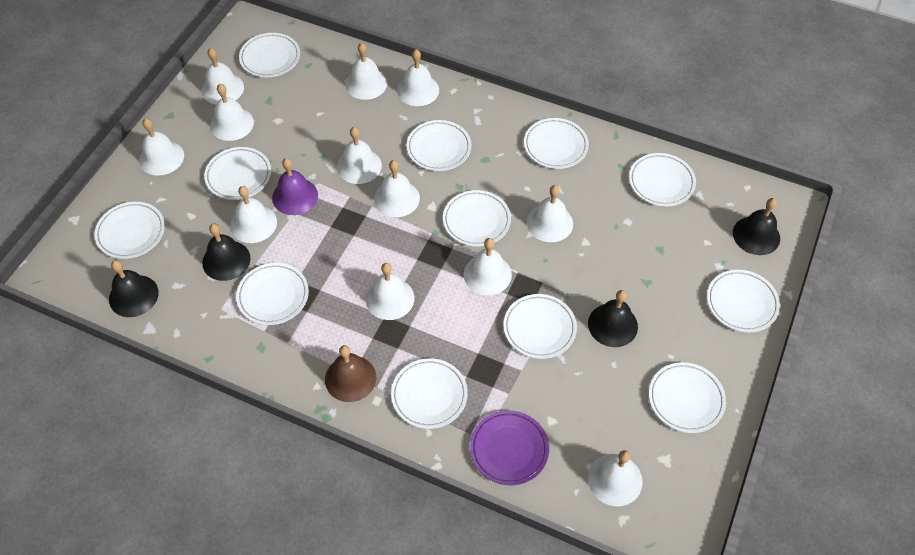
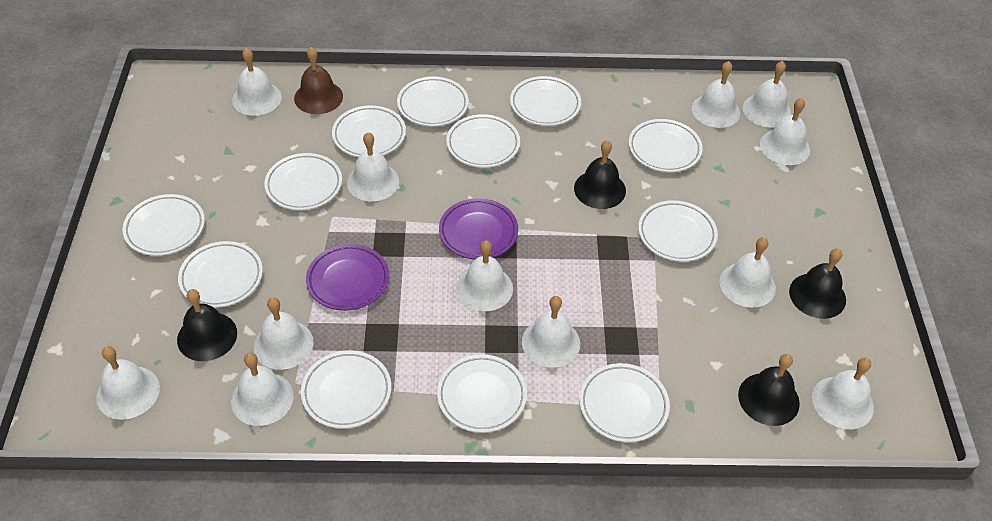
purple bell: [272,158,318,215] = 1 -> none = 0
purple plate: [470,410,549,485] = 1 -> [306,244,389,311] [439,198,518,259] = 2

